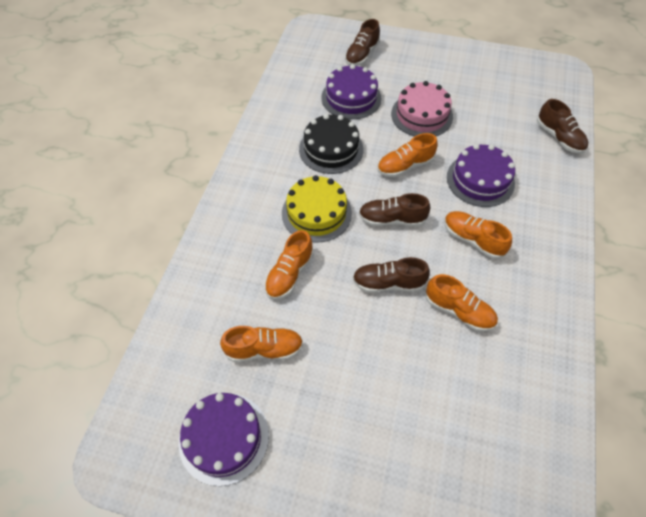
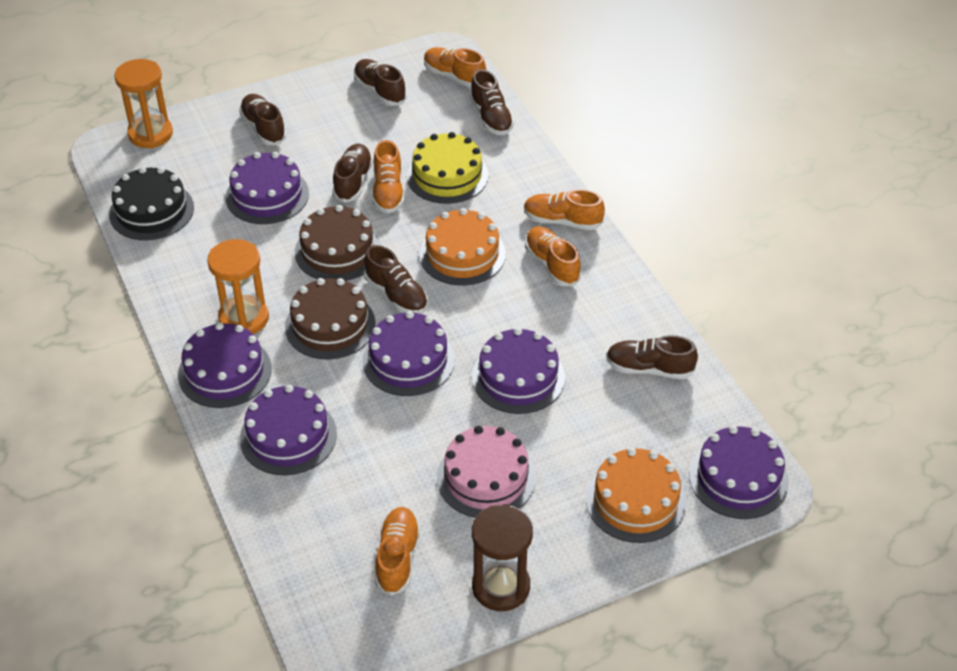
brown cake: none = 0 -> [285,278,376,359] [295,205,381,281] = 2
brown hourglass: none = 0 -> [472,504,533,611] = 1
brown shoe: [345,19,380,66] [353,257,430,293] [359,193,430,226] [537,99,588,154] = 4 -> [239,94,287,145] [332,144,373,203] [354,59,407,106] [364,245,428,314] [470,69,514,135] [606,335,698,379] = 6
orange cake: none = 0 -> [419,208,506,286] [586,448,686,543] = 2
orange hourglass: none = 0 -> [115,59,173,148] [207,239,269,334] = 2
purple cake: [179,393,269,486] [321,64,381,119] [447,144,515,207] = 3 -> [178,322,271,408] [225,152,309,224] [240,385,337,475] [362,311,455,396] [472,328,565,414] [689,426,789,519] = 6

